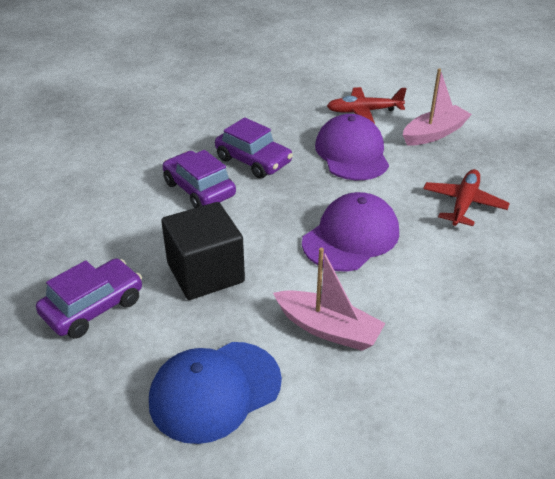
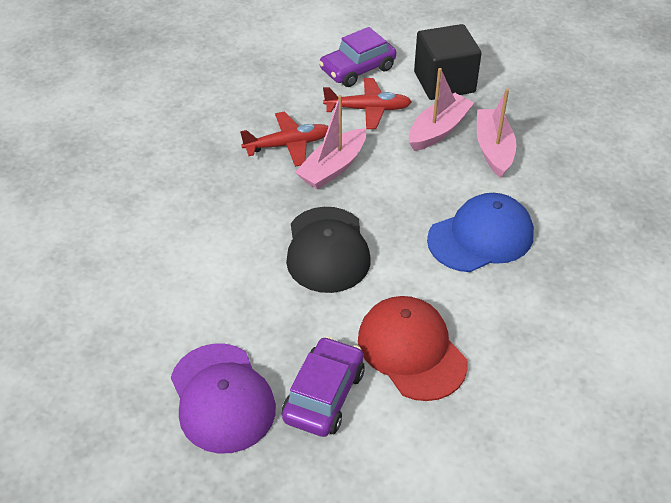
black cap: none = 0 -> [286,207,371,293] = 1
pink boat: [273,248,386,351] [403,68,472,146] = 2 -> [295,95,366,189] [409,68,475,151] [477,89,516,178] = 3
purple cap: [302,192,399,272] [315,114,389,180] = 2 -> [171,344,276,454] = 1
purple car: [36,258,142,339] [162,150,236,208] [215,117,293,179] = 3 -> [282,336,365,437] [319,27,396,87] = 2
red cap: none = 0 -> [358,296,468,401] = 1

